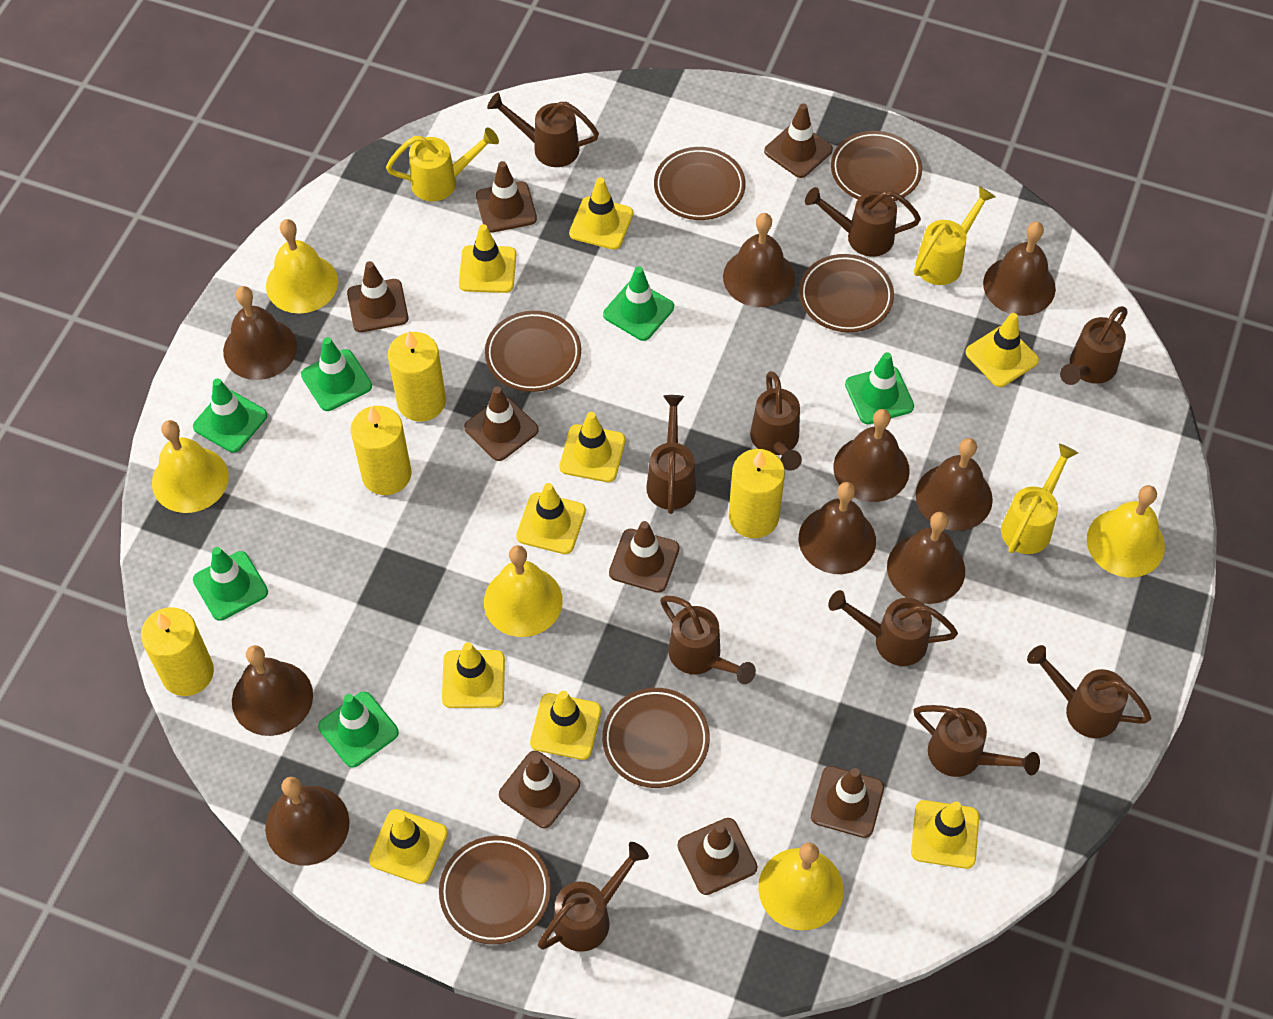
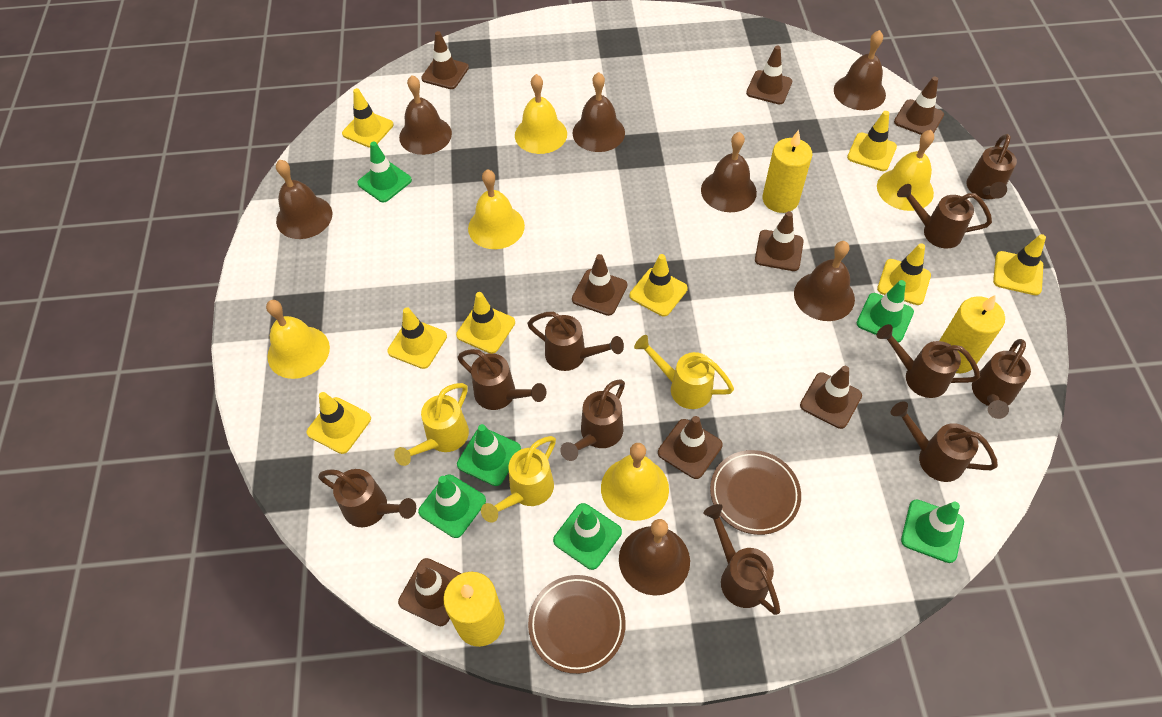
brown bell: [223,286,297,380] [232,645,313,736] [265,777,350,865] [723,213,795,307] [799,482,876,574] [833,409,910,502] [887,512,965,604] [916,438,993,531] [983,221,1056,316] = 9 -> [276,160,332,239] [399,75,452,155] [572,72,625,152] [619,519,690,596] [701,132,757,212] [794,241,855,321] [834,30,886,110] = 7
brown plate: [439,836,551,944] [485,311,581,392] [602,688,710,788] [654,147,745,220] [799,254,894,332] [831,131,922,201] = 6 -> [528,575,626,674] [710,450,801,535] = 2
yellow candle: [141,607,214,696] [351,406,412,495] [388,331,446,422] [729,449,785,538] = 4 -> [443,572,505,647] [762,130,812,213] [939,295,1005,373] = 3
yellow traffic cone: [369,809,448,884] [442,642,505,708] [459,224,516,293] [516,483,586,554] [530,691,601,760] [560,412,625,482] [569,177,633,250] [911,800,979,869] [965,313,1039,387] = 9 -> [307,392,371,454] [342,88,394,148] [387,307,447,369] [456,292,515,353] [630,254,688,316] [847,111,897,171] [877,243,931,305] [993,234,1046,295] = 8

